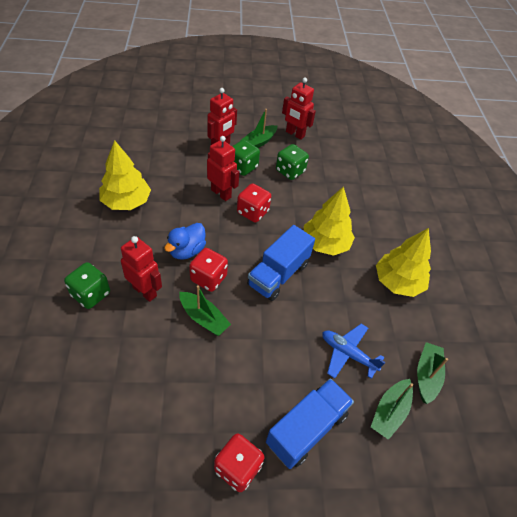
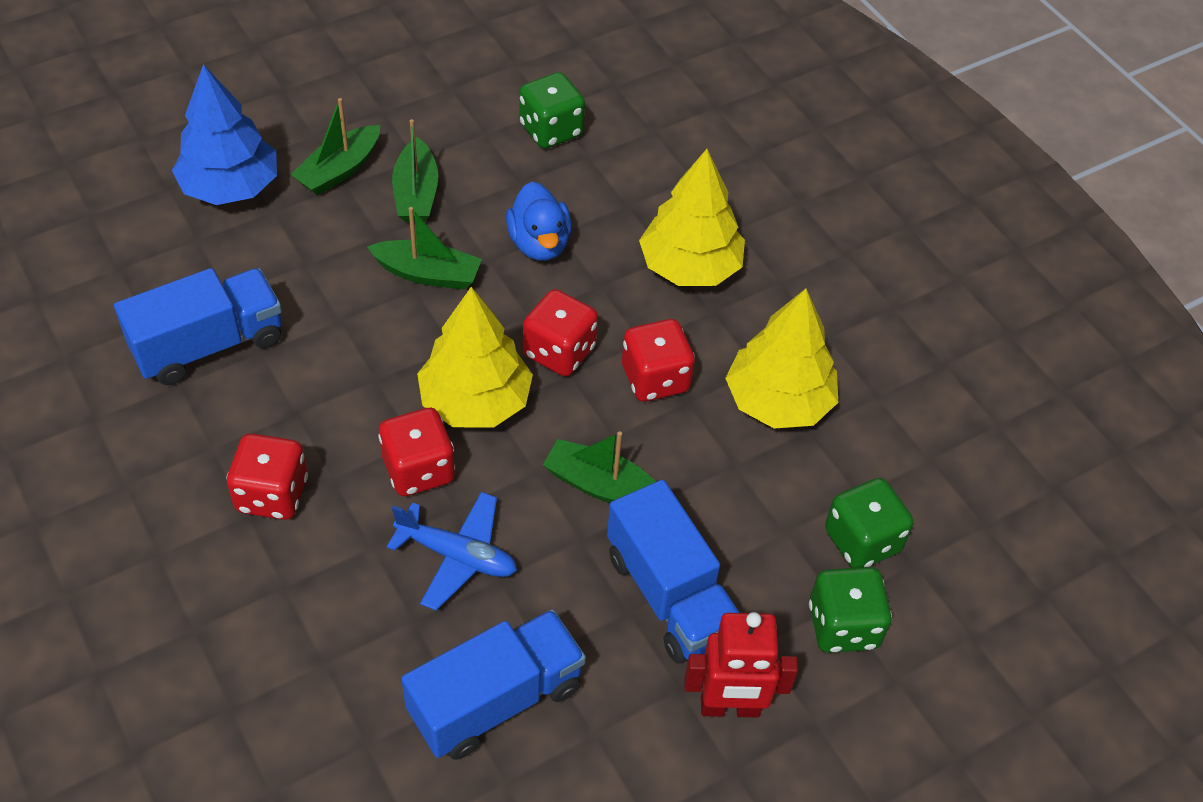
blue tree: none = 0 -> [172,64,277,205] = 1
blue truck: [247,225,315,301] [266,378,354,469] = 2 -> [114,268,282,385] [401,609,586,760] [607,480,740,664] = 3
red dice: [189,248,228,292] [214,433,264,492] [237,183,271,223] = 3 -> [227,434,308,520] [378,408,455,496] [523,289,598,376] [622,319,695,402] = 4
red robot: [121,236,162,302] [207,88,237,145] [207,136,239,201] [282,77,316,140] = 4 -> [684,612,798,717] = 1

